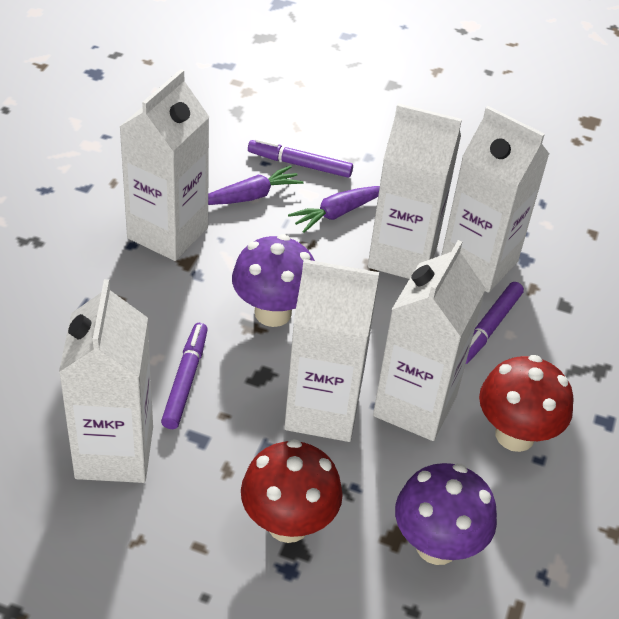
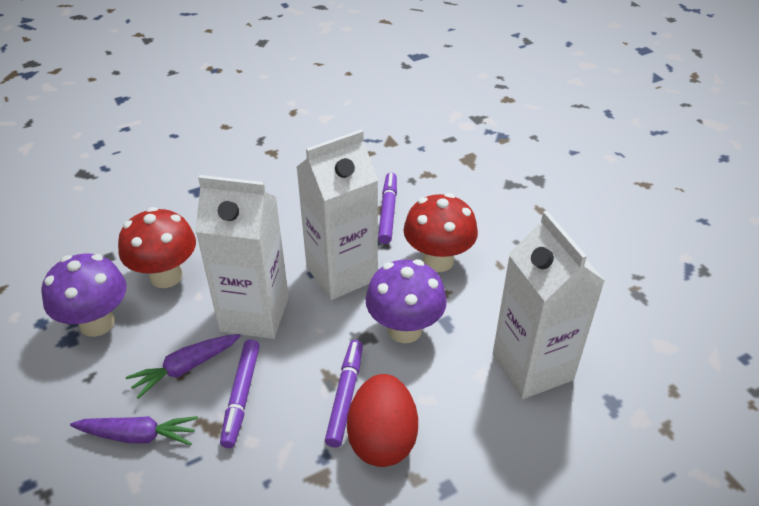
red egg: none = 0 -> [347,374,418,467] = 1
white carton: [59,279,153,483] [120,69,209,261] [284,259,379,442] [368,103,462,279] [373,240,486,441] [441,106,549,293] = 6 -> [195,175,289,339] [296,129,378,300] [493,211,605,399] = 3

